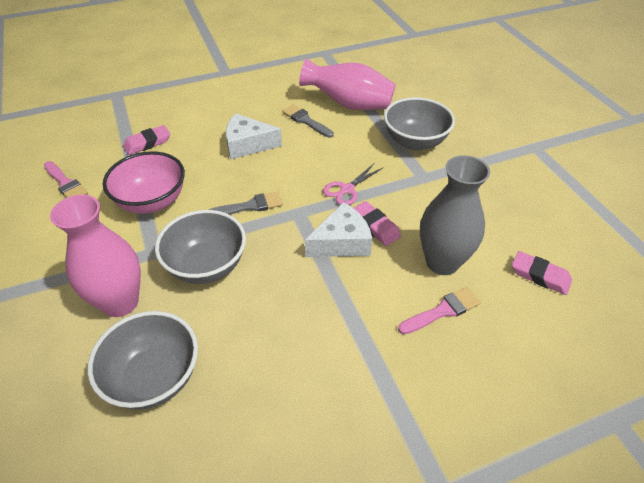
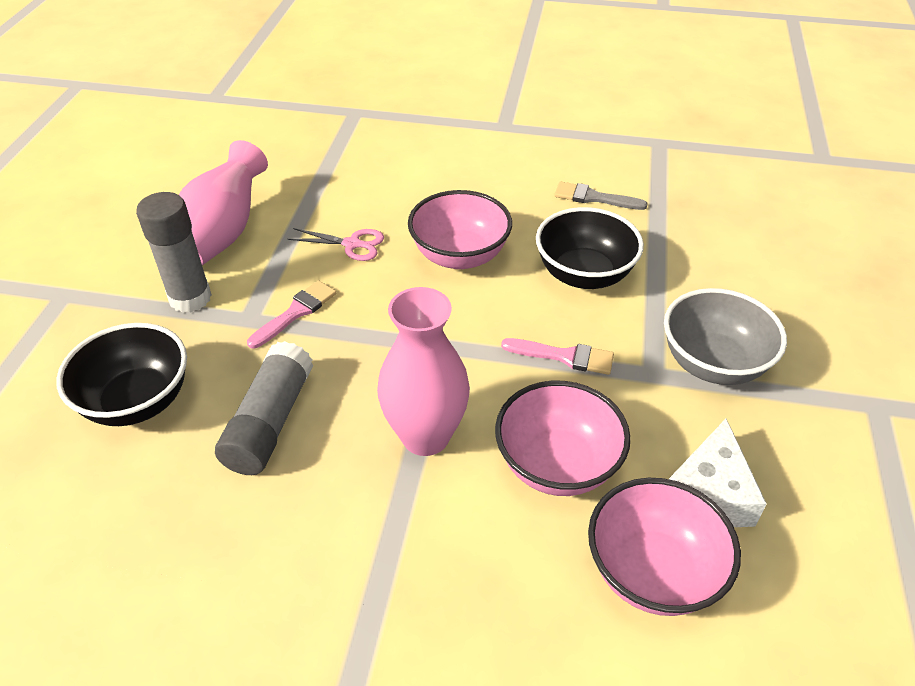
black bowl: none = 0 -> [56,323,187,426] [536,207,644,289] = 2
grey bowl: [88,311,198,410] [155,210,246,284] [384,97,455,151] = 3 -> [664,288,787,385] = 1
grey brush: [209,192,283,215] [282,105,334,138] = 2 -> [554,181,648,210] = 1
grey glue stick: none = 0 -> [136,192,212,313] [215,341,313,475] = 2
grey vase: [420,155,490,275] = 1 -> none = 0
pink bowl: [103,151,185,214] = 1 -> [408,190,512,269] [495,381,631,496] [588,478,741,616] = 3
pink eraser: [123,125,170,155] [354,201,401,246] [512,251,572,295] = 3 -> none = 0
white cheese: [226,113,282,159] [305,202,372,257] = 2 -> [669,419,767,527] = 1

